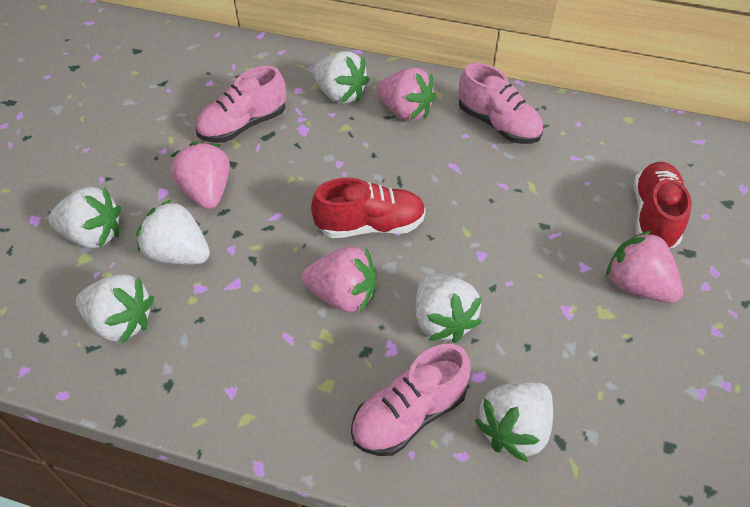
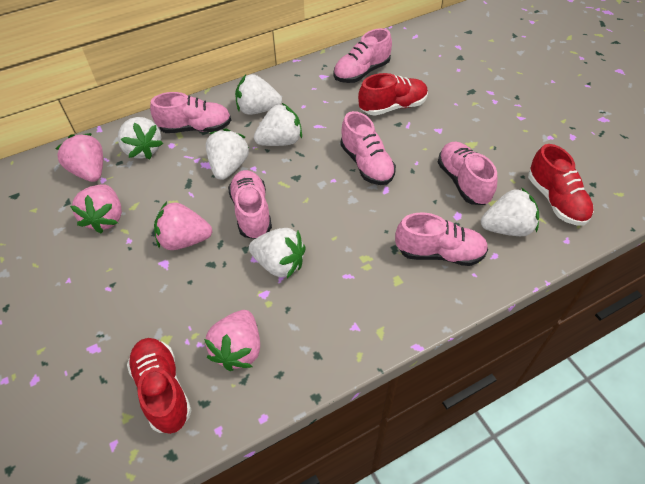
pink shoe: [195,66,286,143] [351,344,471,456] [459,63,543,144] = 3 -> [150,92,231,133] [228,170,272,239] [333,28,392,83] [341,111,396,185] [395,213,488,266] [437,142,497,205] = 6
red shoe: [311,178,426,238] [633,162,692,248] = 2 -> [127,338,192,434] [358,73,428,116] [528,144,594,226] = 3

